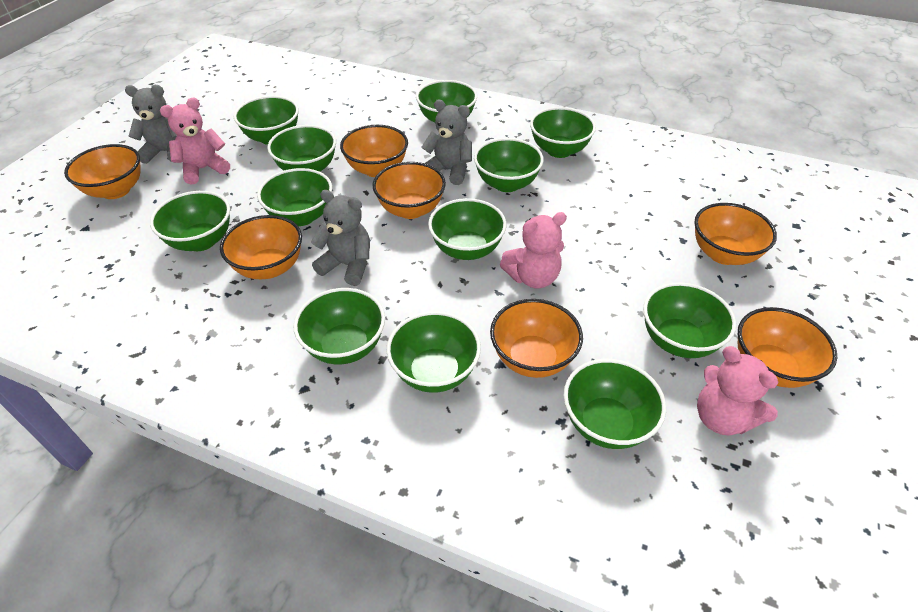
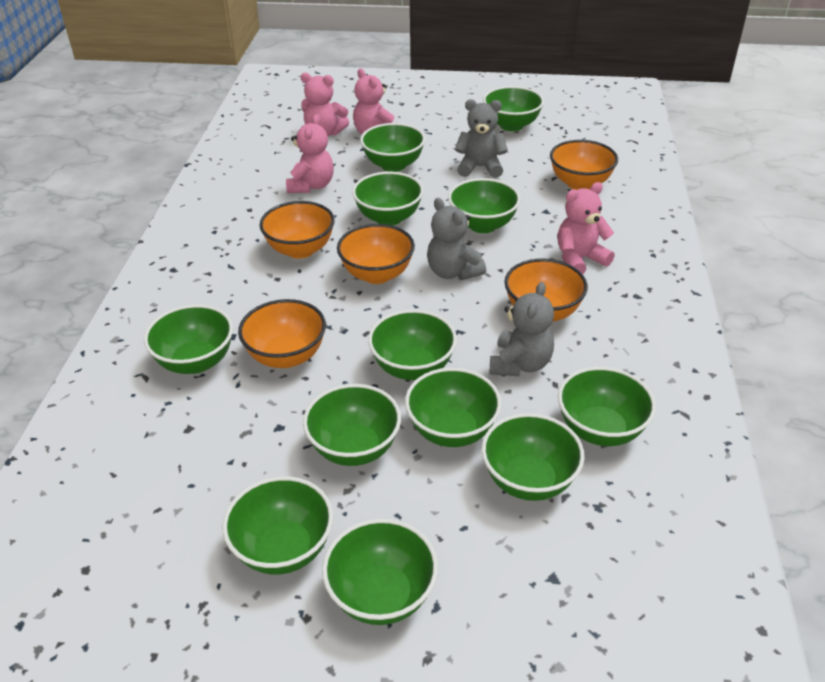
orange bowl: [64,144,141,199] [220,215,302,279] [340,125,408,177] [372,162,446,219] [490,299,583,378] [694,203,777,265] [738,307,837,388] = 7 -> [238,299,326,368] [259,201,335,259] [337,224,415,284] [504,258,588,321] [550,140,618,190] = 5
pink teddy bear: [160,98,230,185] [500,212,567,289] [697,346,779,436] = 3 -> [286,115,334,193] [301,73,349,136] [353,68,398,134] [557,182,615,274] = 4

